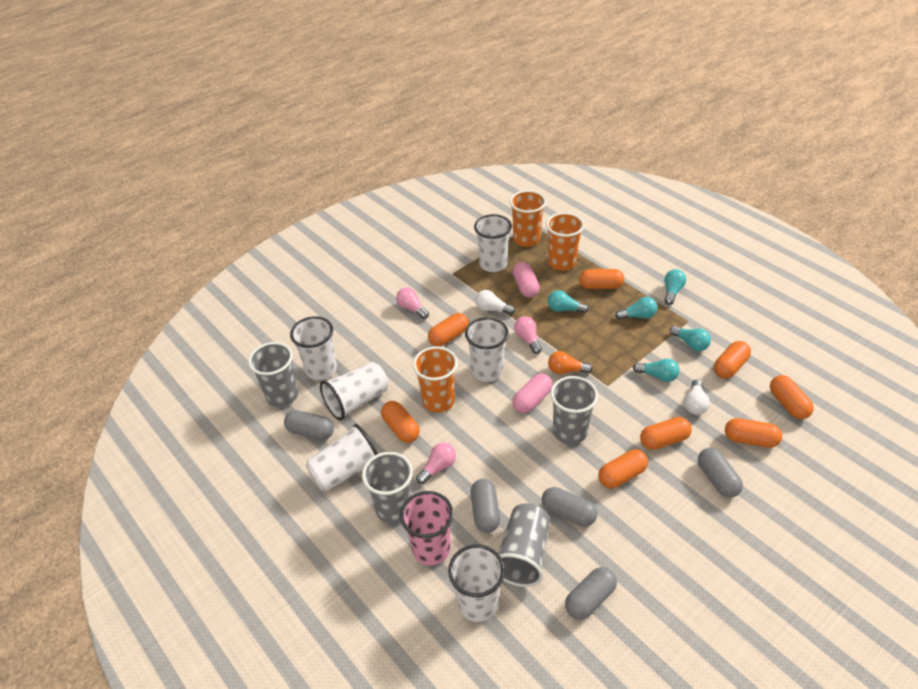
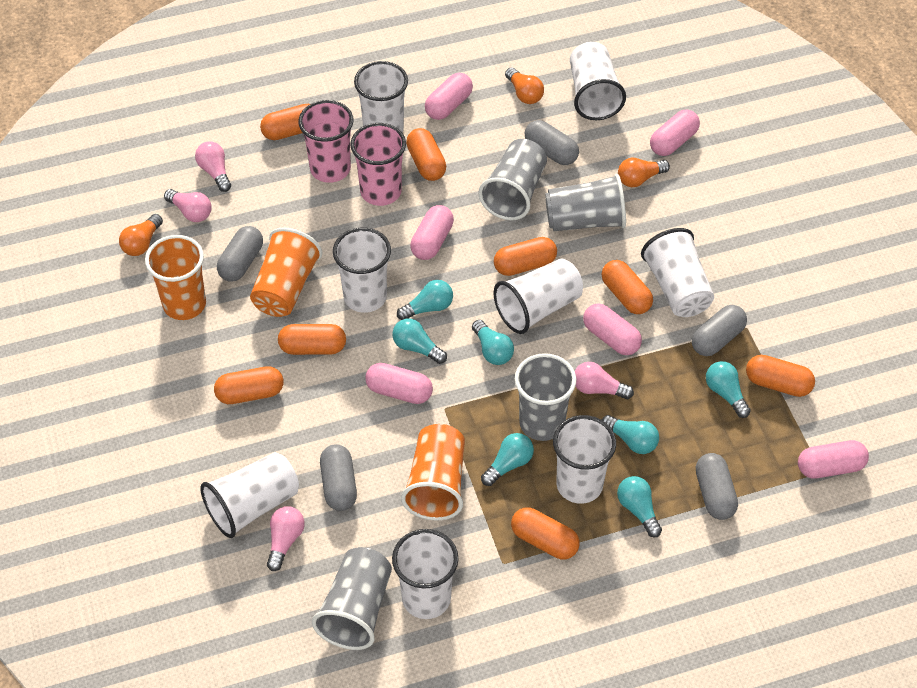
orange light bulb: [548,351,593,374] = 1 -> [119,214,163,256] [505,67,544,104] [618,158,670,187] = 3
pink capsule: [512,373,553,413] [513,262,540,298] = 2 -> [365,363,433,404] [410,205,454,260] [425,73,473,120] [583,304,642,355] [650,109,700,156] [798,440,869,479] = 6
pink cup: [400,491,454,565] = 1 -> [299,100,354,183] [350,123,406,206] = 2
pink light bulb: [396,287,429,319] [416,442,456,484] [514,316,542,354] = 3 -> [164,189,212,222] [195,141,231,192] [267,506,305,571] [575,362,634,399] = 4
turquoise light bulb: [548,290,589,313] [615,297,658,320] [633,359,679,382] [664,269,686,305] [670,326,711,351] = 5 -> [392,319,447,364] [397,280,453,320] [472,320,514,365] [481,433,534,486] [602,415,659,454] [617,476,662,538] [706,361,751,418] = 7
white cup: [290,316,337,380] [306,424,378,492] [320,362,388,420] [448,544,505,622] [465,317,509,382] [474,214,512,272] = 6 -> [200,452,299,538] [333,228,391,313] [354,61,408,133] [392,529,458,619] [493,258,583,334] [553,415,616,504] [570,42,626,120] [641,228,714,317] = 8
white light bulb: [475,290,515,315] [684,379,710,415] = 2 -> none = 0

